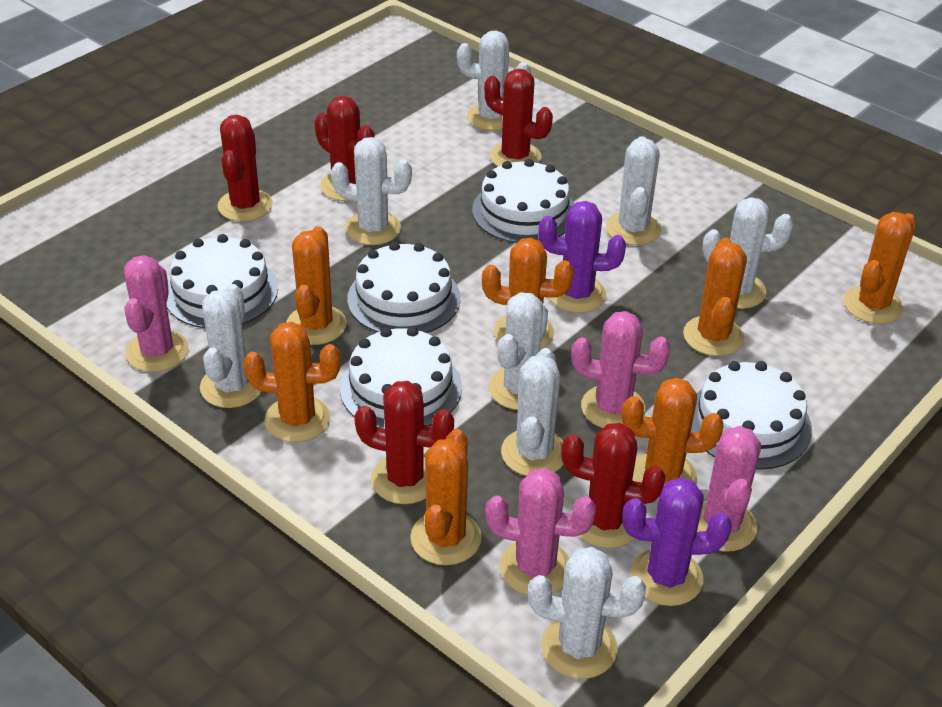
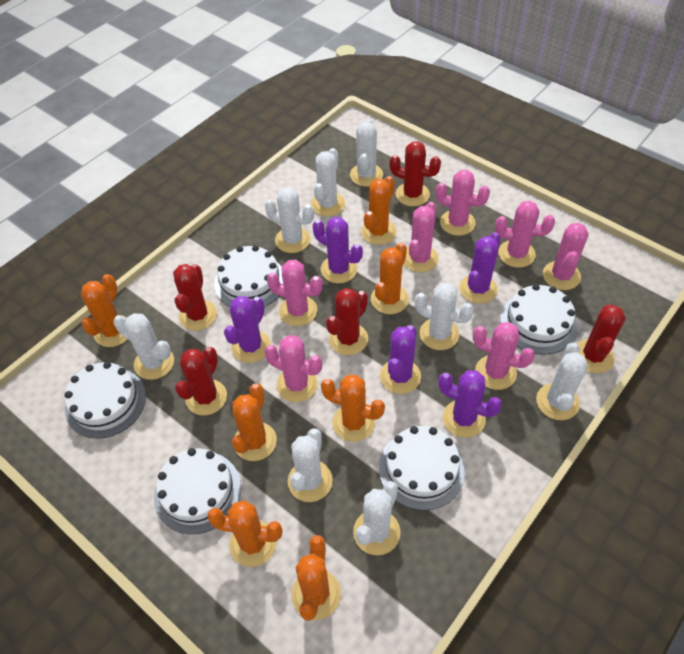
pink cactus: [124,255,189,372] [485,468,596,595] [571,311,670,428] [697,426,761,552] = 4 -> [264,335,322,402] [267,260,323,326] [404,202,439,272] [435,170,490,236] [473,322,535,390] [495,201,555,268] [543,223,589,290] = 7
purple cactus: [538,201,626,313] [623,477,732,606] = 2 -> [224,296,271,363] [313,217,363,283] [380,325,421,394] [438,370,502,438] [459,232,501,304] = 5

